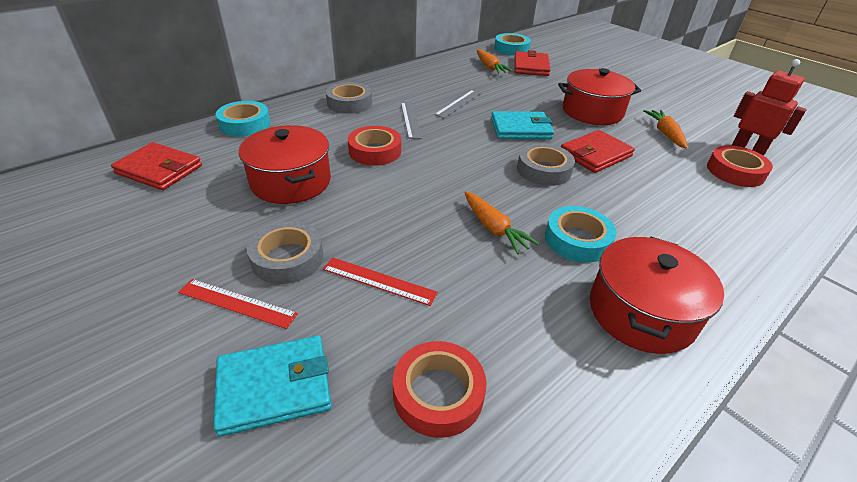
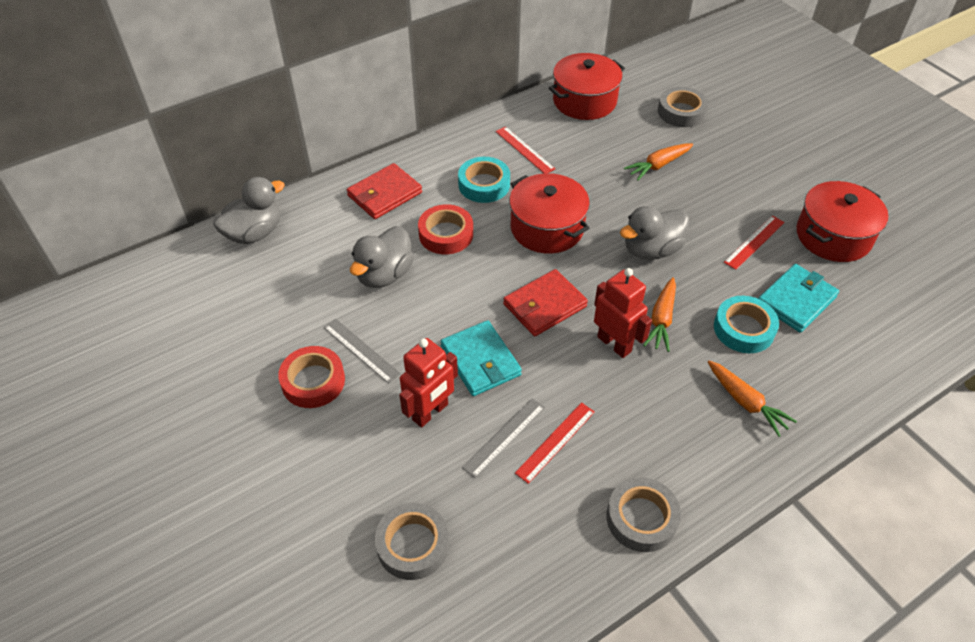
grey duck: none = 0 -> [213,177,285,244] [350,226,414,288] [620,206,690,260] = 3
red robot: [732,59,807,156] = 1 -> [399,338,458,428] [594,268,652,358] = 2
red ruler: [178,279,298,329] [323,257,438,306] = 2 -> [496,126,555,173] [515,402,595,484] [724,215,785,270] = 3
red tape: [348,126,401,166] [393,341,487,438] [707,145,773,187] = 3 -> [278,346,345,408] [418,204,473,254] = 2
red wallet: [111,142,202,190] [514,50,551,76] [561,130,635,173] = 3 -> [347,163,422,219] [503,269,588,336] = 2
turquoise tape: [216,101,270,136] [494,33,531,55] [545,206,616,263] = 3 -> [458,157,510,203] [714,296,779,353] = 2

